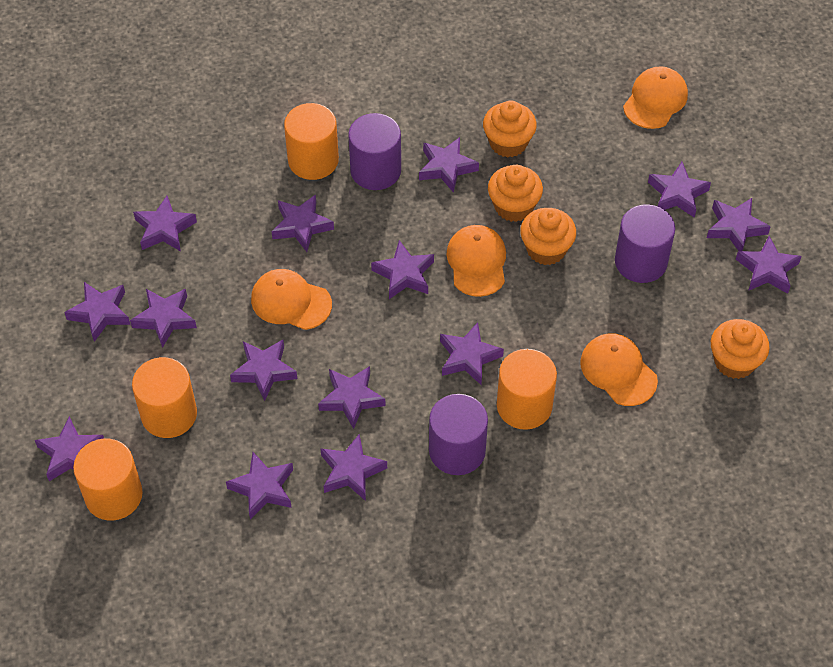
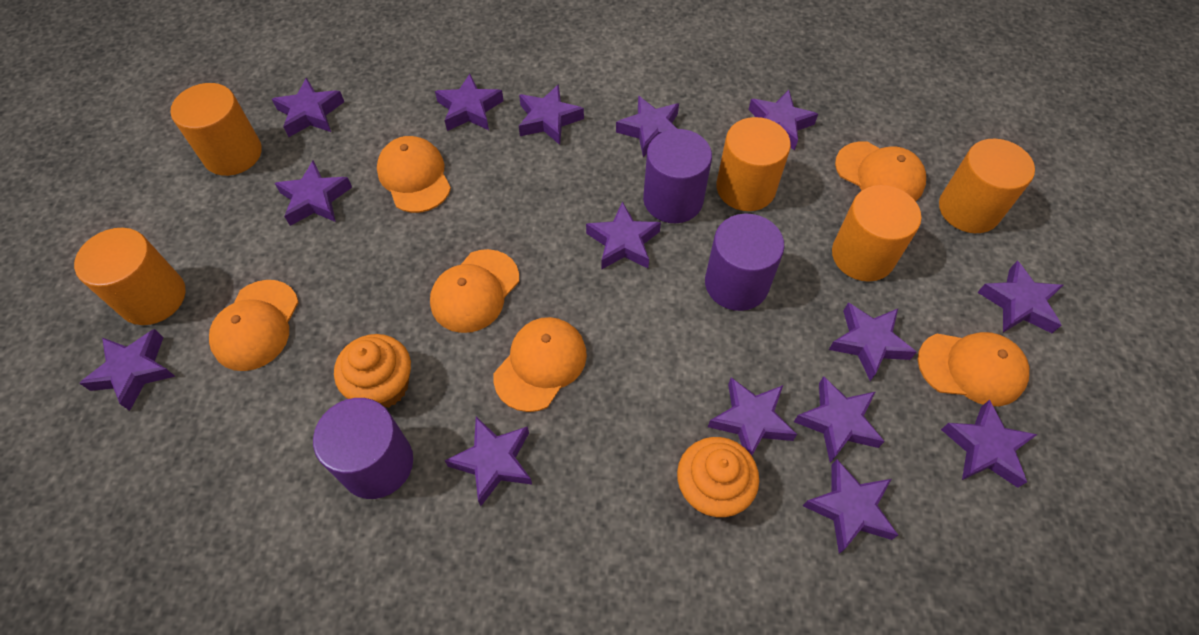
orange cap: [251,269,332,330] [446,225,506,297] [580,333,658,406] [623,66,688,129] = 4 -> [209,280,299,371] [377,136,451,213] [430,249,519,333] [493,317,587,412] [835,141,926,201] [918,332,1029,406] = 6
orange cupcake: [483,101,537,158] [488,165,543,222] [520,208,576,265] [711,319,770,379] = 4 -> [334,334,411,408] [677,437,759,517] = 2
orange cylinder: [73,438,143,521] [132,357,197,438] [284,103,339,180] [497,349,557,430] = 4 -> [74,228,186,325] [171,83,262,176] [716,117,791,211] [832,185,922,282] [939,139,1035,233] = 5

